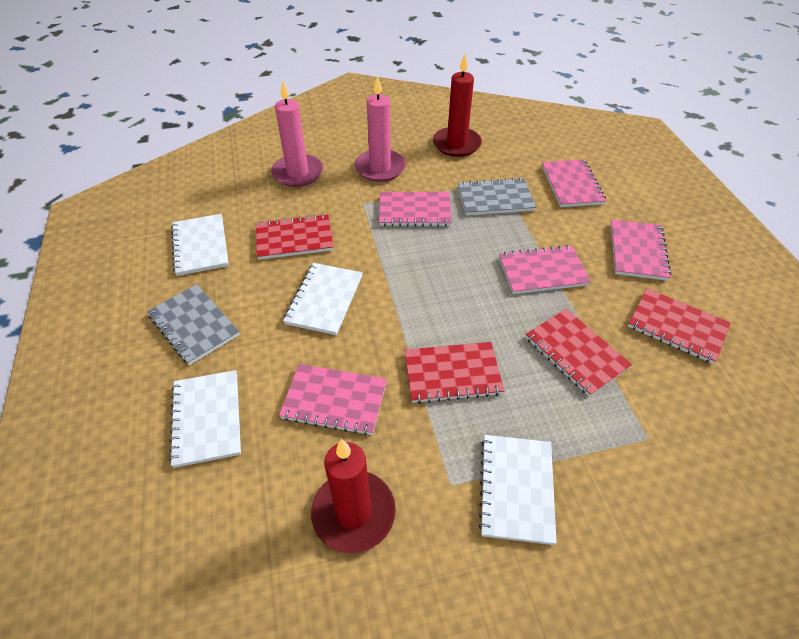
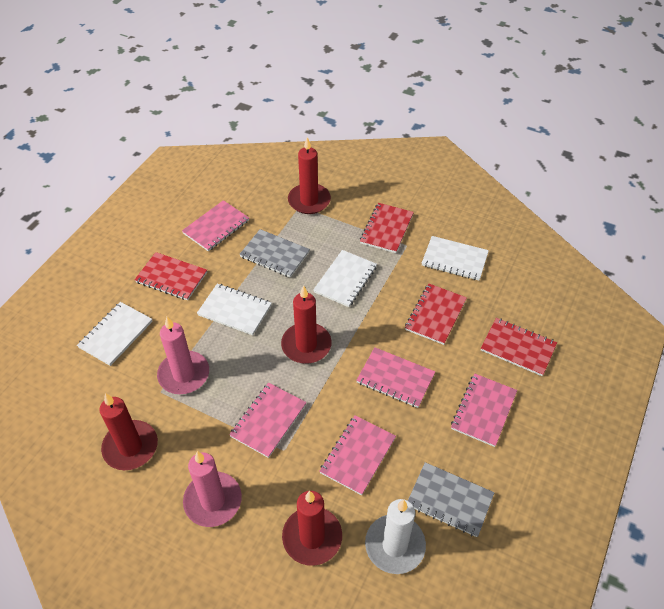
red candle: [311,439,396,554] [433,54,482,157] = 2 -> [100,393,158,470] [281,285,332,364] [282,491,342,566] [288,137,331,214] = 4
white candle: none = 0 -> [365,499,426,574] = 1

